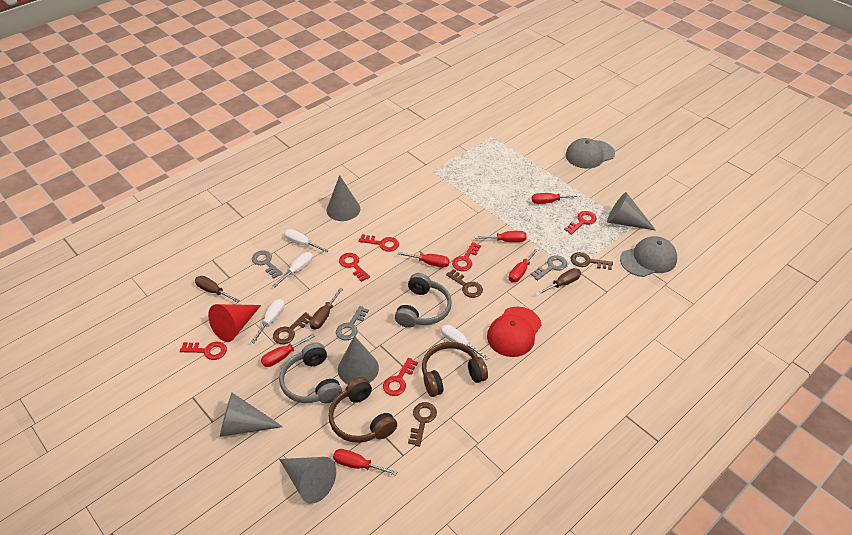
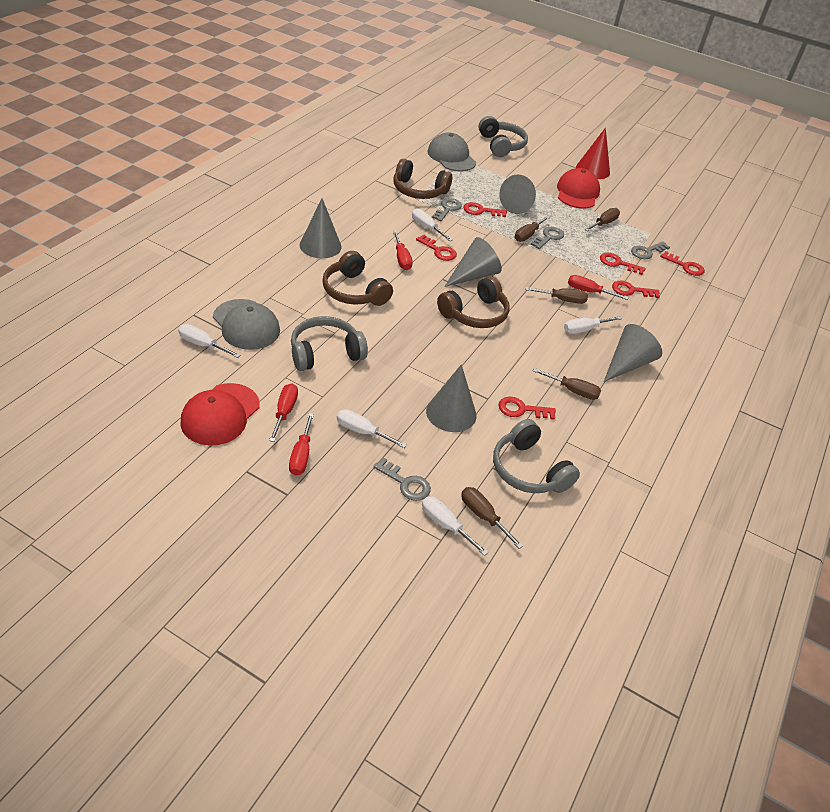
brown headphones: [328,377,397,443] [422,342,488,397] = 2 -> [322,251,393,306] [394,159,452,199] [437,276,510,328] = 3
brown key: [273,312,312,344] [408,402,437,447] [446,269,483,298] [570,252,613,270] = 4 -> none = 0
brown screwdriver: [195,276,239,303] [310,288,343,330] [536,268,581,295] = 3 -> [461,487,523,549] [515,216,550,242] [525,287,588,304] [533,368,601,400] [584,208,620,231] = 5
grey headphones: [279,342,342,403] [395,273,452,328] = 2 -> [291,316,368,371] [479,116,528,157] [493,419,580,493] = 3
grey key: [252,250,283,278] [336,306,369,341] [530,255,567,281] = 3 -> [373,457,431,501] [432,198,462,221] [531,227,564,249] [631,241,670,259] = 4
red cap: [487,307,542,357] = 1 -> [180,383,260,446] [557,168,600,209] = 2
red screwdriver: [261,334,315,367] [333,449,398,476] [397,252,449,268] [475,231,527,242] [509,247,539,282] [532,193,581,204] = 6 -> [269,384,298,442] [289,413,314,476] [393,231,413,270] [568,275,629,300] = 4
white screwdriver: [251,299,285,343] [272,252,313,287] [284,229,329,253] [441,325,489,360] = 4 -> [178,324,241,358] [337,409,407,448] [412,208,453,241] [422,497,488,556] [564,316,622,334] = 5

